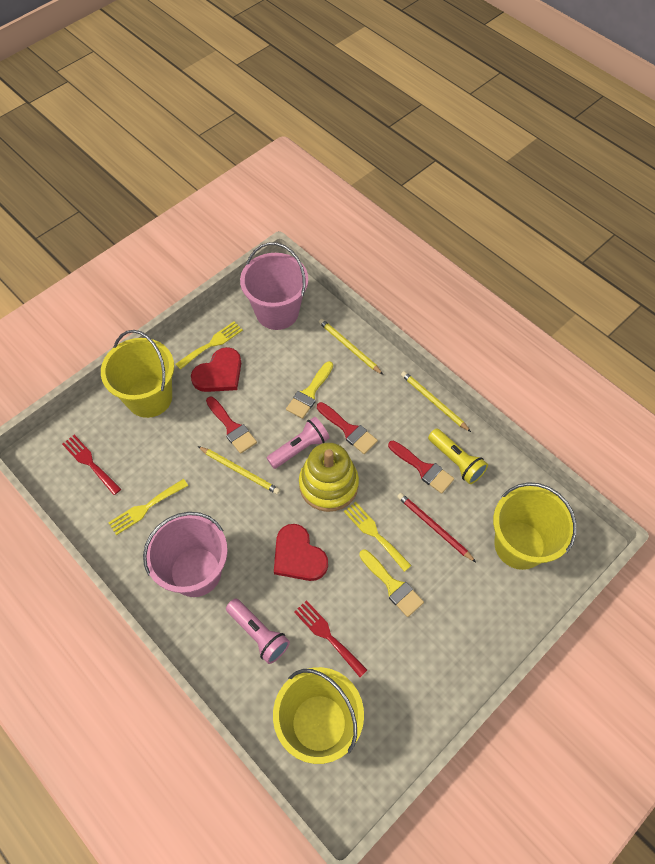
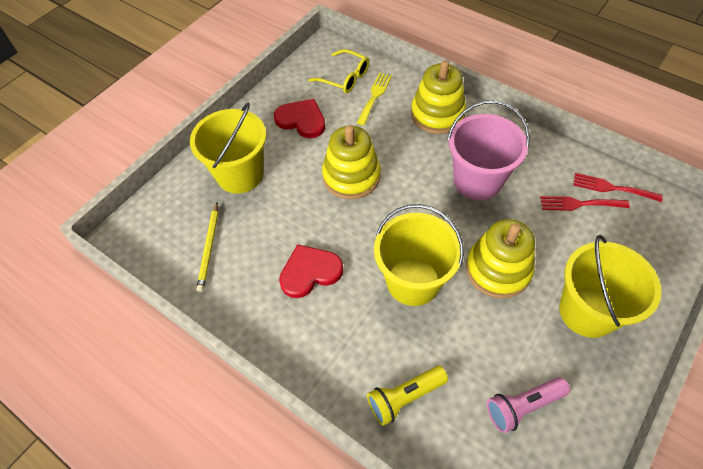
pink bucket: [143,512,228,597] [240,242,308,330] = 2 -> [447,100,530,200] = 1
pink flashlight: [226,598,290,664] [267,417,330,469] = 2 -> [487,377,570,433] = 1
red brush: [206,397,257,454] [317,402,378,454] [388,441,454,494] = 3 -> none = 0
red pencil: [397,493,476,562] = 1 -> none = 0
yellow brush: [286,361,333,419] [359,550,424,617] = 2 -> none = 0
yellow fork: [108,479,188,535] [176,321,243,370] [344,502,412,572] = 3 -> [357,73,392,125] = 1
yellow glasses: none = 0 -> [308,49,369,93] = 1
yellow pencil: [198,446,280,495] [319,319,383,375] [401,371,471,432] = 3 -> [196,203,218,292] = 1
yellow stacking toy: [299,443,359,512] = 1 -> [322,125,380,199] [411,61,466,134] [466,219,535,298] = 3

